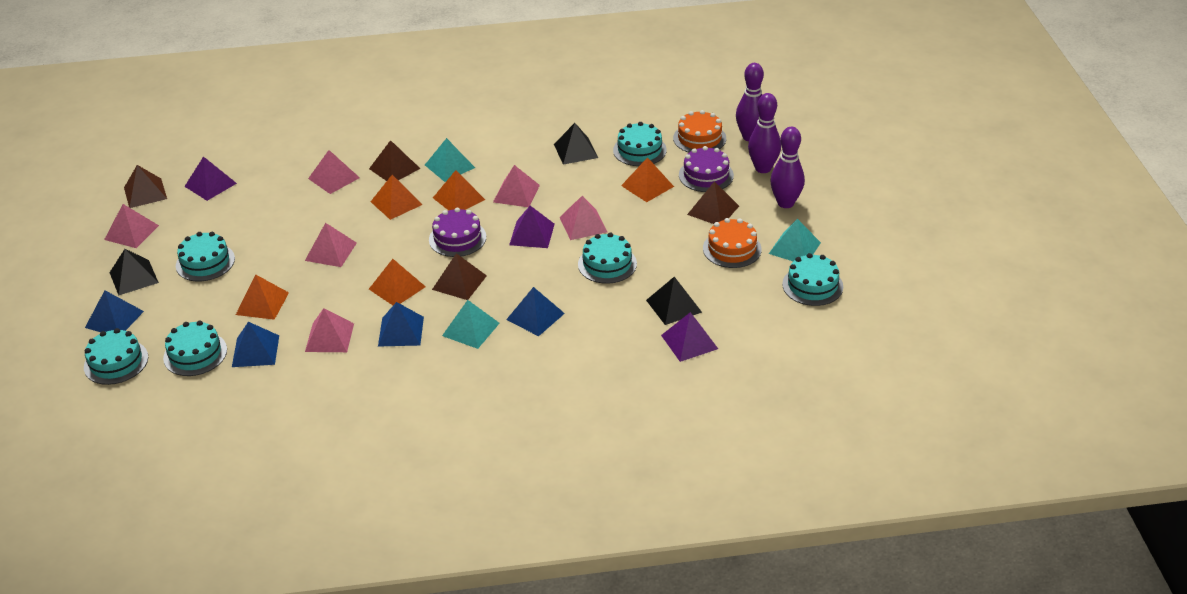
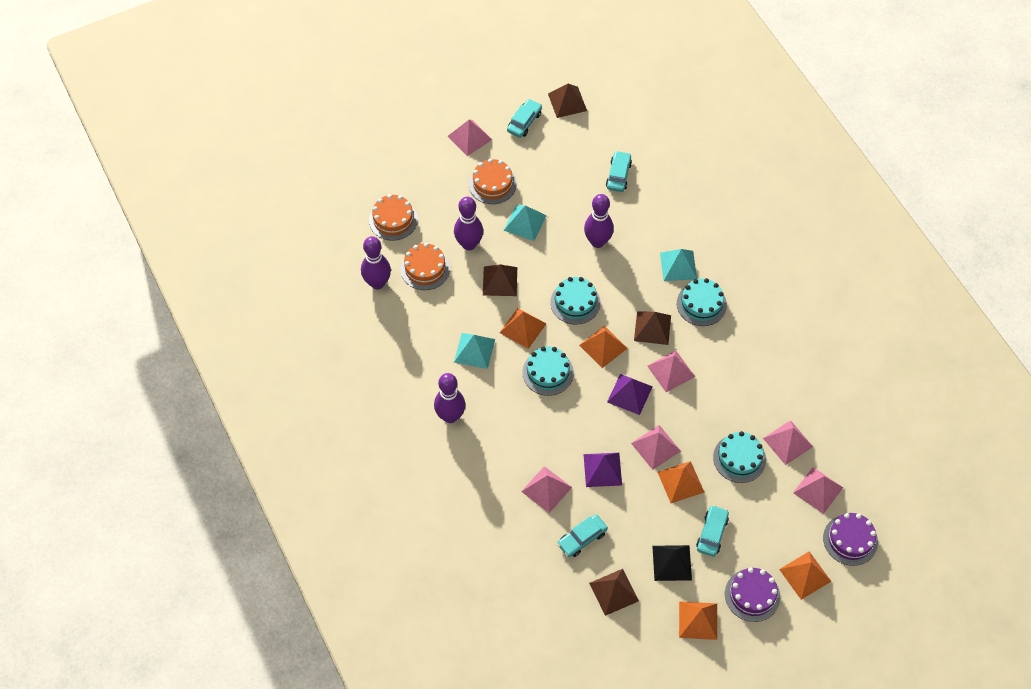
black pyramid: [110,249,159,295] [554,123,598,165] [646,277,702,325] = 3 -> [652,545,692,581] = 1
blue pyramid: [85,290,144,332] [232,322,279,367] [378,302,424,347] [506,287,565,336] = 4 -> none = 0
orange cake: [673,110,726,153] [703,218,761,268] = 2 -> [369,194,418,241] [401,243,450,290] [469,159,517,204] = 3
purple bowling pin: [736,63,764,141] [748,93,781,173] [770,127,805,208] = 3 -> [361,236,391,290] [434,373,466,423] [454,197,483,250] [584,194,614,248] = 4
purple pyramid: [184,156,237,201] [509,206,555,248] [661,312,718,362] = 3 -> [584,453,622,487] [607,374,653,415] = 2
turquoise cake: [84,328,148,385] [163,320,227,376] [176,232,235,281] [578,232,637,284] [613,122,667,166] [782,253,843,306] = 6 -> [522,346,574,396] [550,277,600,324] [677,278,727,326] [713,431,766,483] = 4
turquoise car: none = 0 -> [507,99,542,138] [557,514,608,557] [606,151,632,192] [696,505,729,557] = 4

